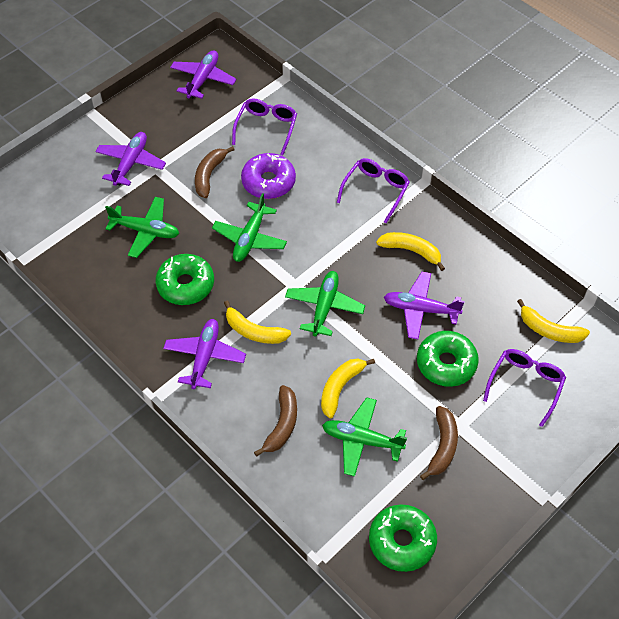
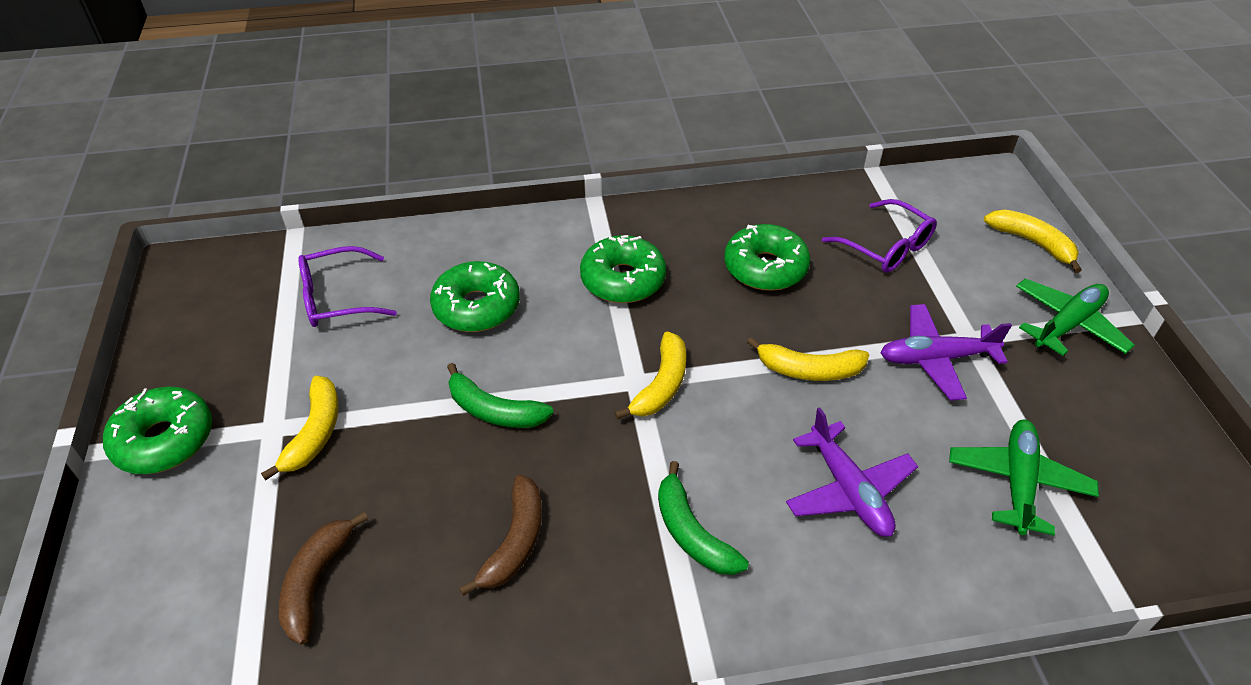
brown banana: [195,146,235,198] [254,385,297,457] [420,406,458,480] = 3 -> [279,512,369,644] [459,475,542,596] = 2
green banana: none = 0 -> [447,363,554,428] [658,461,749,575] = 2
green donut: [156,254,214,305] [369,504,437,572] [417,331,479,387] = 3 -> [103,387,212,474] [430,261,520,332] [580,235,667,303] [724,224,811,291] = 4
green plane: [105,197,179,258] [212,193,287,262] [285,271,365,337] [322,397,407,476] = 4 -> [949,420,1099,536] [1016,279,1135,356] = 2
purple donut: [241,153,296,199] = 1 -> none = 0
purple glasses: [232,98,297,155] [337,158,410,223] [483,349,566,427] = 3 -> [298,246,397,327] [822,199,937,273] = 2
purple plane: [95,132,166,186] [163,319,246,389] [170,50,236,99] [384,272,465,339] = 4 -> [786,408,918,537] [881,304,1012,401] = 2

